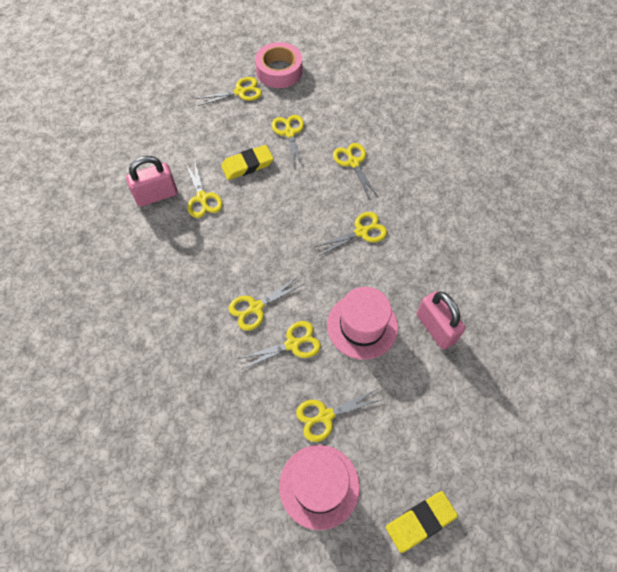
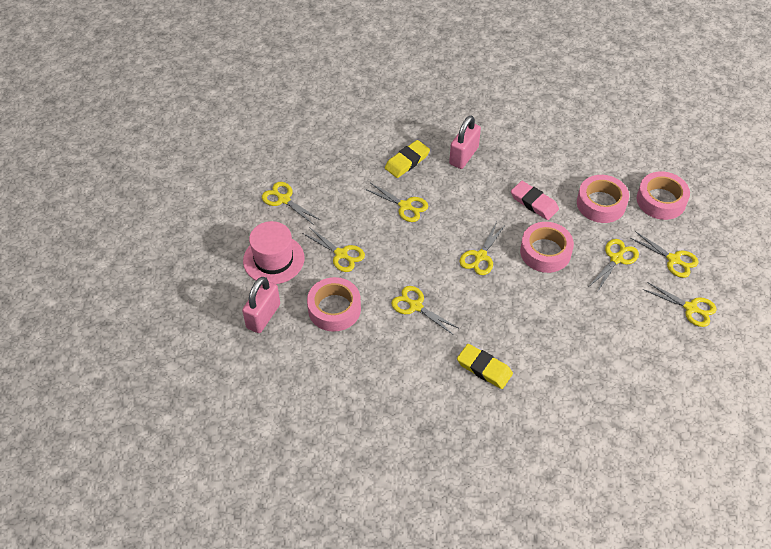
pink eraser: none = 0 -> [511,181,559,220] = 1
pink hat: [279,445,360,530] [327,287,398,360] = 2 -> [243,221,304,284] = 1
pink tape: [255,42,302,88] = 1 -> [307,277,361,332] [520,222,574,273] [577,175,629,223] [637,171,690,220] = 4

